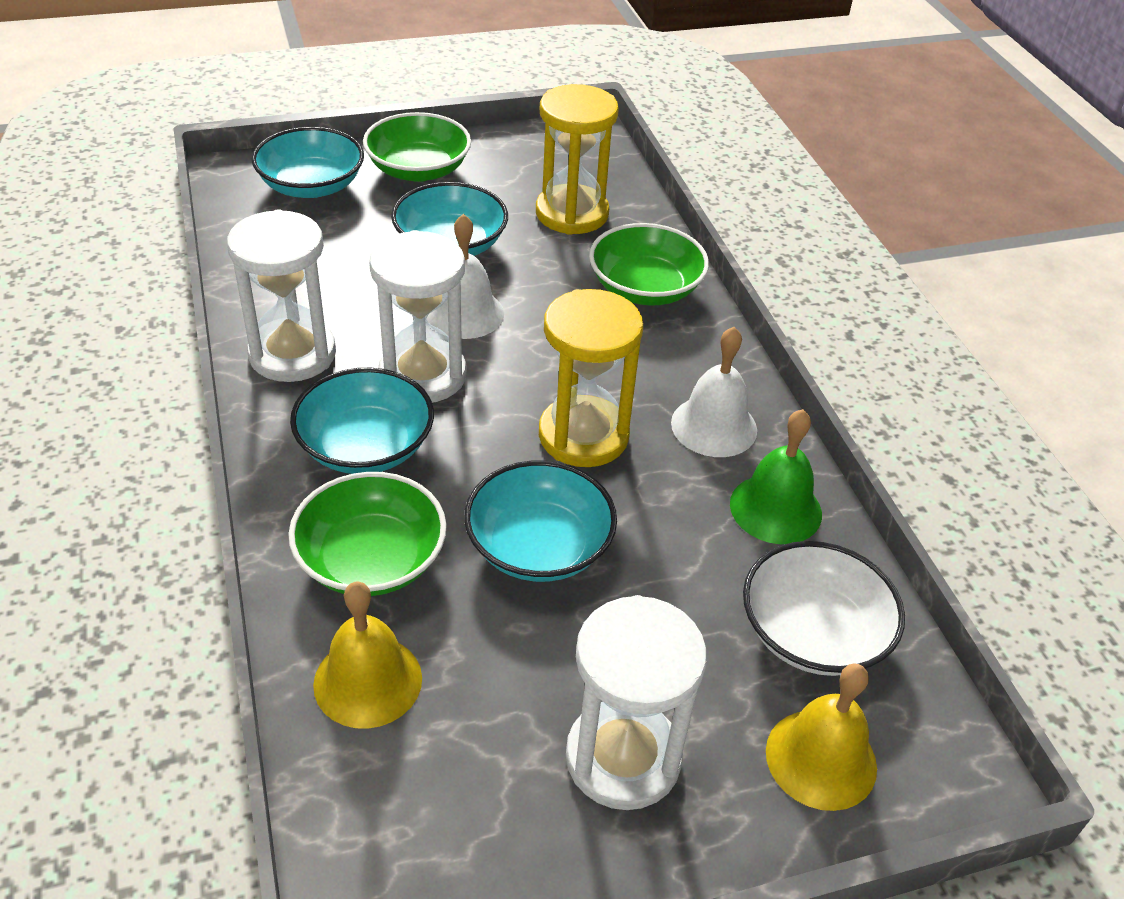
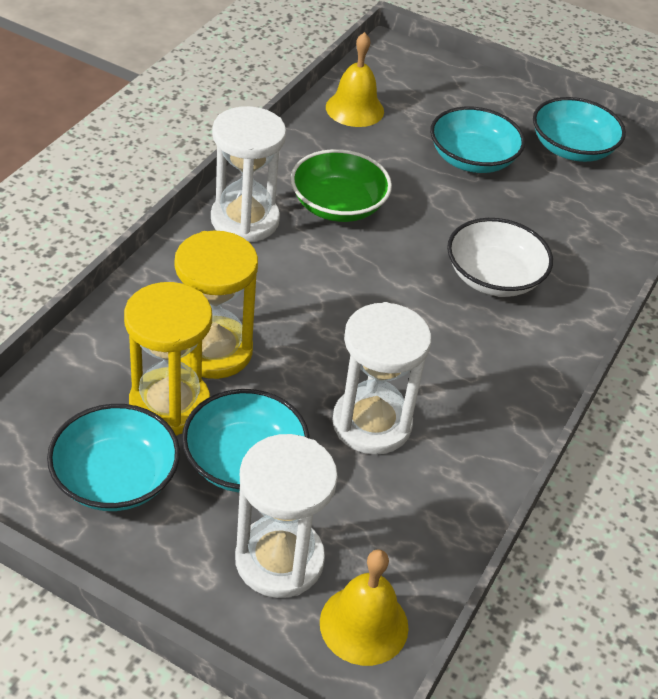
green bell: [730,409,822,544] = 1 -> none = 0
green bowl: [288,472,447,596] [363,112,471,182] [589,223,709,306] = 3 -> [290,149,392,222] = 1
white bell: [427,214,504,339] [671,327,757,457] = 2 -> none = 0

